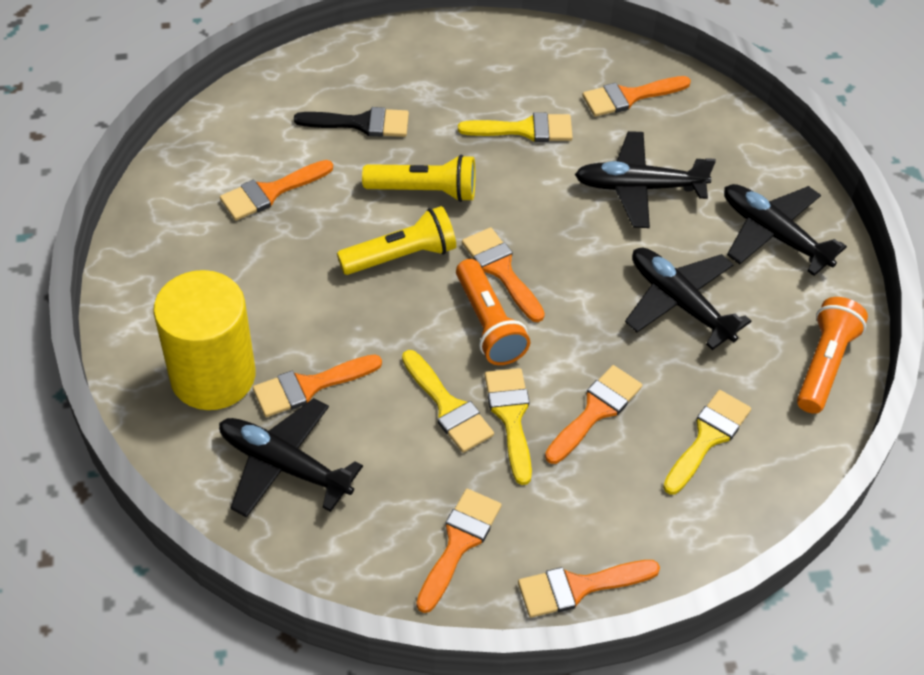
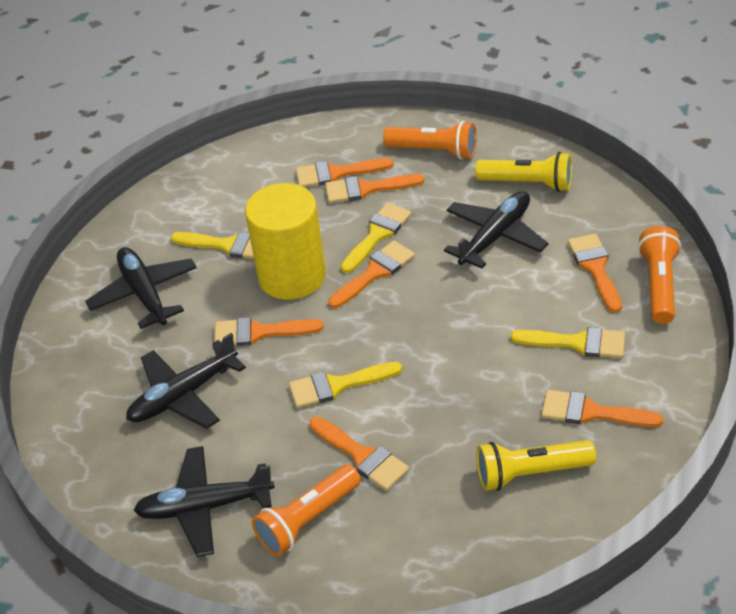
black brush: [294,107,409,137] = 1 -> none = 0
orange flashlight: [456,259,530,365] [797,297,868,414] = 2 -> [252,464,361,556] [383,121,477,160] [638,226,681,324] = 3

